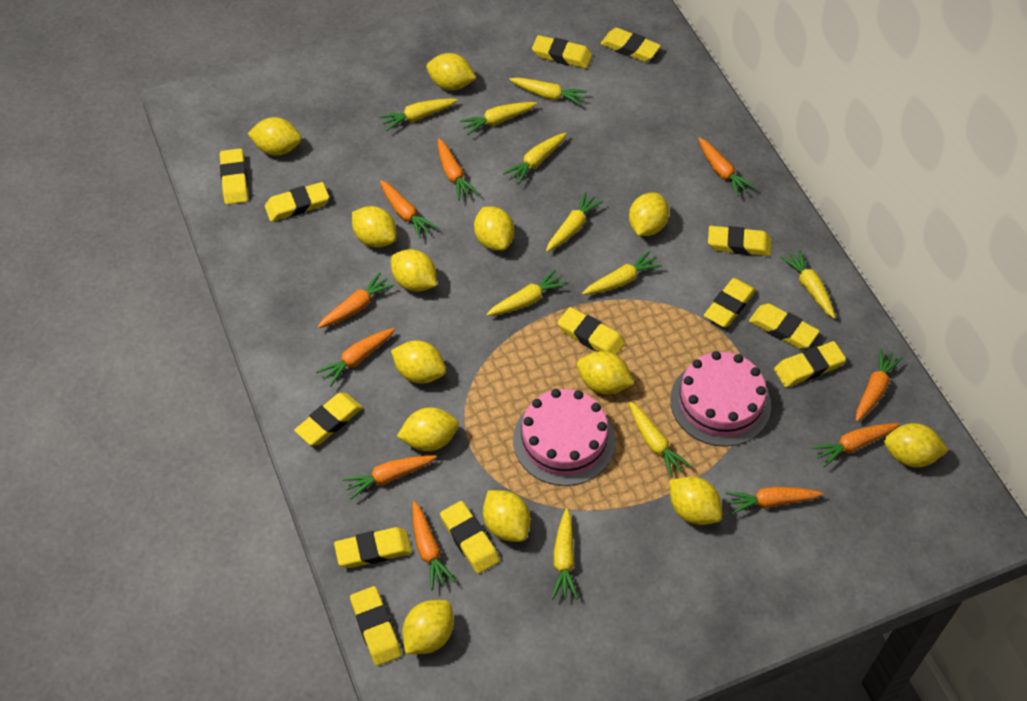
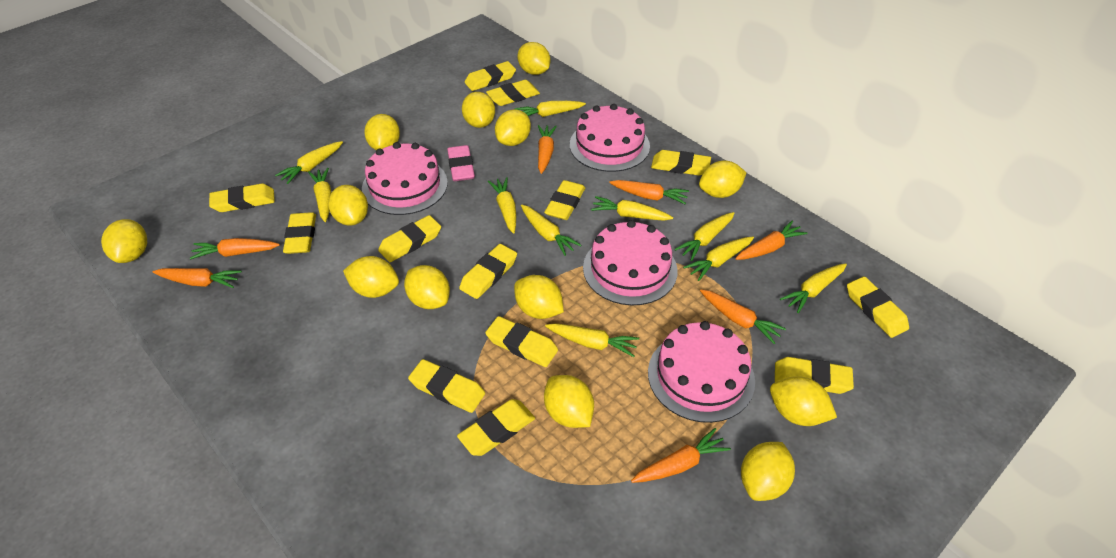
orange carrot: [316,328,395,387] [318,272,394,328] [342,455,436,499] [380,180,437,238] [412,501,456,590] [438,138,479,201] [698,137,755,197] [726,487,823,515] [812,423,899,467] [856,349,903,422] = 10 -> [153,268,242,288] [190,238,280,260] [538,125,557,174] [609,180,689,204] [631,428,731,483] [700,289,786,344] [735,220,808,260] = 7
pink cake: [513,389,615,486] [670,351,771,447] = 2 -> [362,142,448,215] [570,104,650,172] [583,220,678,306] [648,321,755,423] = 4
pink eraser: none = 0 -> [447,145,475,181] = 1

